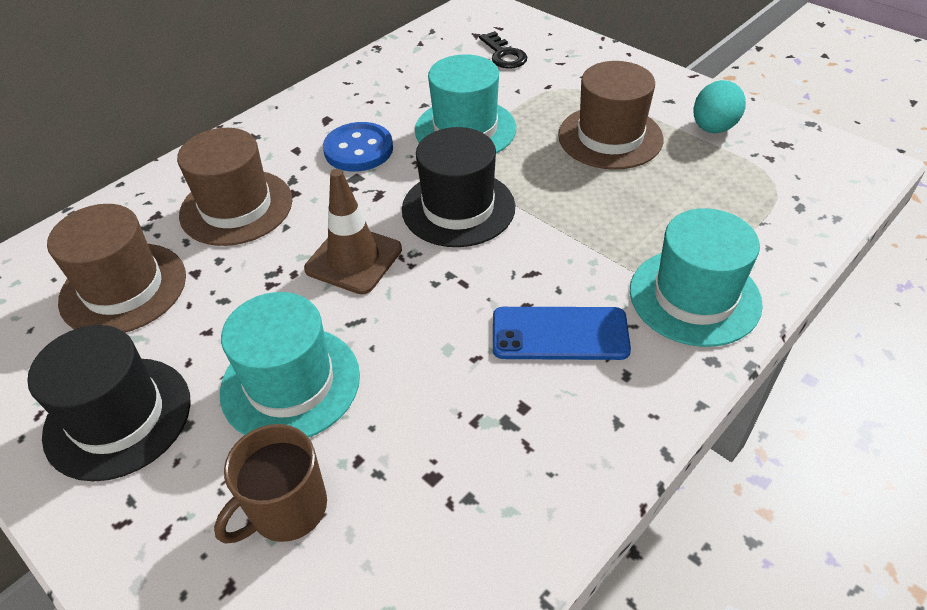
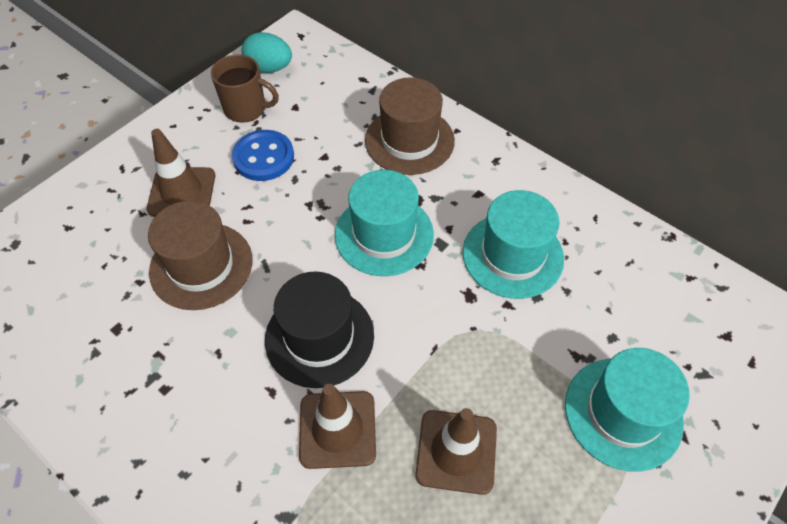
black hat: [27,325,191,481] [402,127,515,247] = 2 -> [265,272,374,388] = 1
black key: [479,31,527,69] = 1 -> none = 0
blue phone: [493,307,631,360] = 1 -> none = 0
brown hat: [47,204,186,333] [177,128,292,246] [558,61,664,170] = 3 -> [148,201,252,310] [365,77,455,175] = 2
brown traffic cone: [304,169,402,294] = 1 -> [147,129,215,217] [299,384,376,469] [415,408,497,495] = 3

